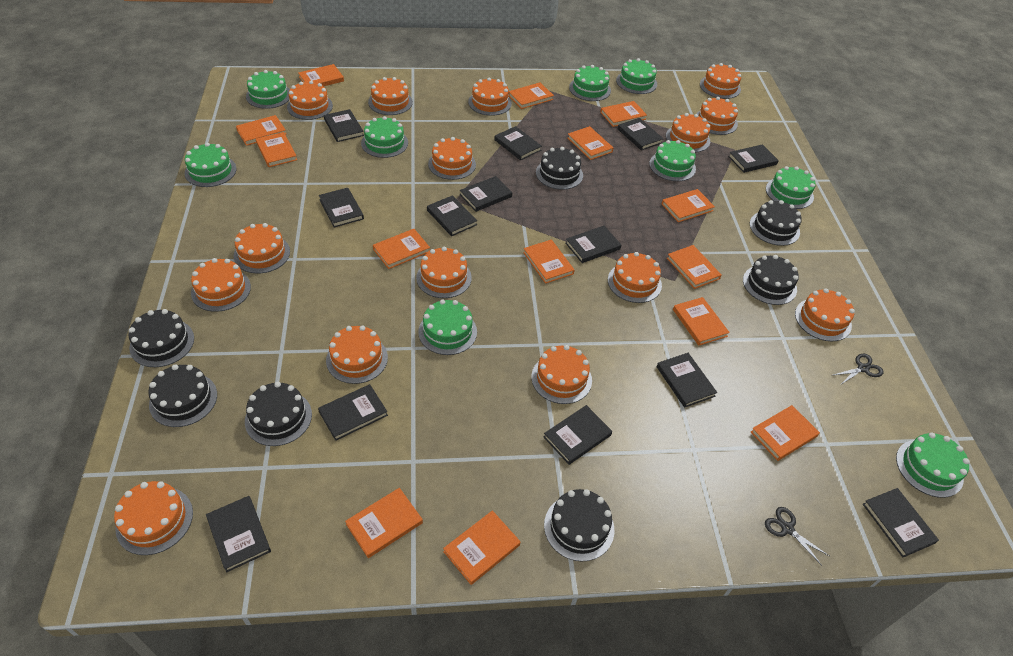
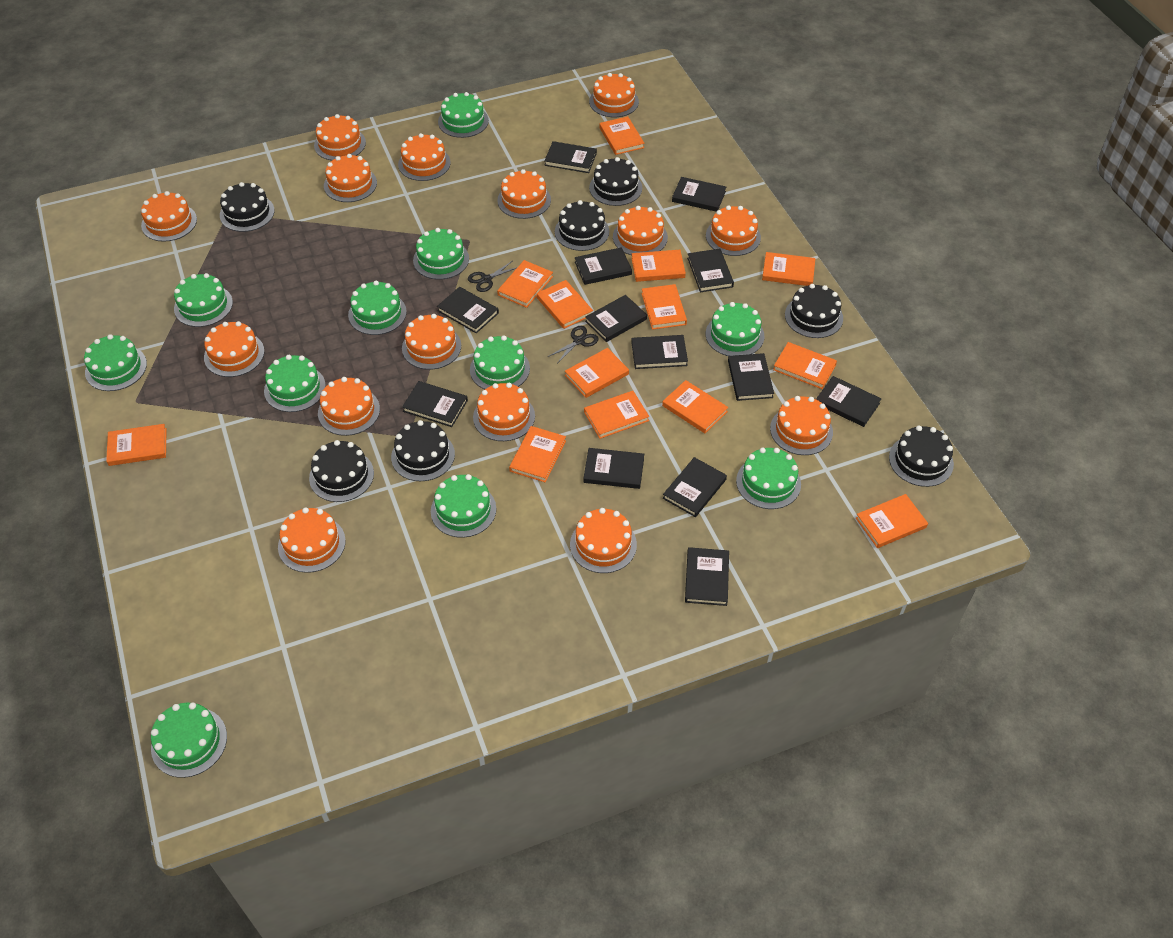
green cake: [185,143,237,187] [246,70,290,109] [361,116,408,158] [418,299,477,355] [569,65,611,101] [616,58,657,94] [649,140,696,181] [766,166,816,209] [896,432,970,498] = 9 -> [84,334,147,391] [151,702,227,778] [174,273,233,327] [264,355,326,412] [348,281,407,335] [413,228,469,280] [431,474,496,538] [438,92,489,138] [470,335,530,389] [706,302,764,356] [736,448,801,509] = 11
orange book: [236,115,287,146] [256,132,297,167] [298,64,344,86] [345,488,423,558] [373,229,430,269] [443,511,521,585] [509,83,554,109] [523,239,575,284] [568,126,613,160] [600,101,647,127] [661,189,715,222] [667,245,721,289] [673,297,730,346] [751,405,820,461] = 14 -> [106,424,167,466] [497,260,553,308] [509,426,566,482] [537,280,593,329] [565,348,629,398] [584,391,649,439] [599,116,645,155] [631,250,686,282] [641,284,687,330] [662,380,728,433] [762,252,816,286] [773,342,837,389] [856,494,928,548] = 13

